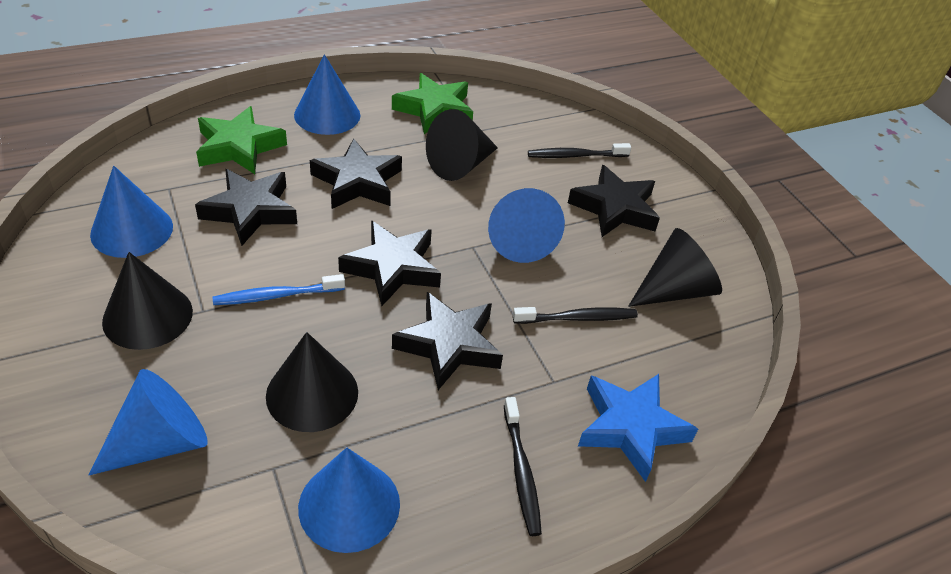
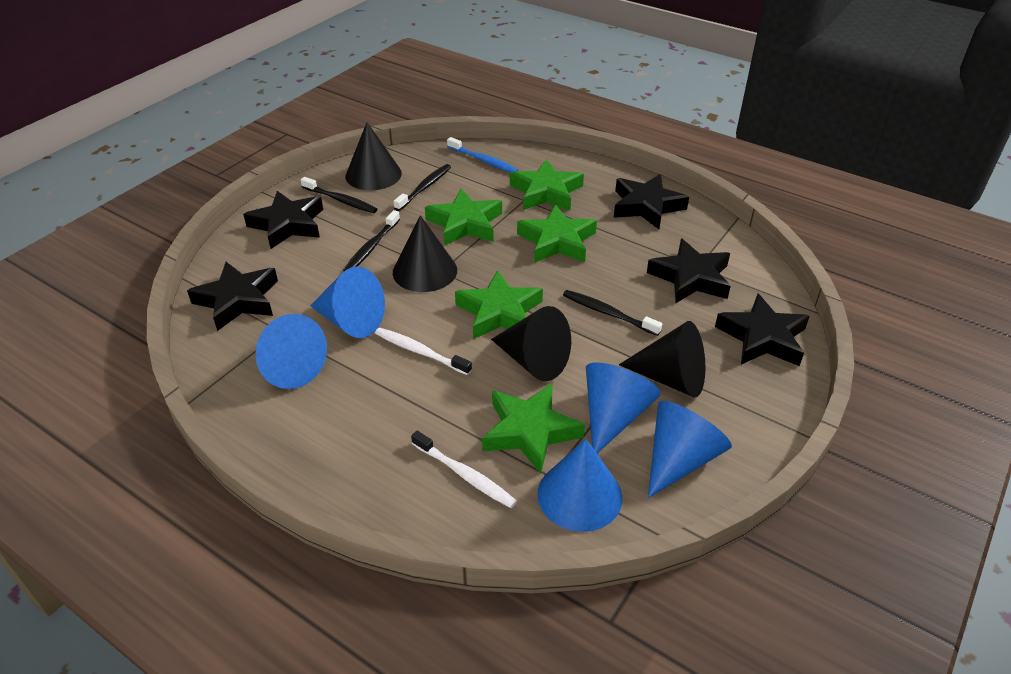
black toothbrush: [504,397,542,536] [513,307,638,324] [528,143,631,158] = 3 -> [301,177,377,213] [343,210,400,271] [394,164,451,211] [563,290,663,336] = 4
blue star: [578,374,698,482] = 1 -> none = 0
green star: [196,106,287,174] [392,73,473,134] = 2 -> [425,189,502,246] [455,270,543,339] [482,383,585,474] [510,159,584,211] [517,204,597,263] = 5
white toothbrush: none = 0 -> [375,328,472,375] [411,431,517,508] = 2

